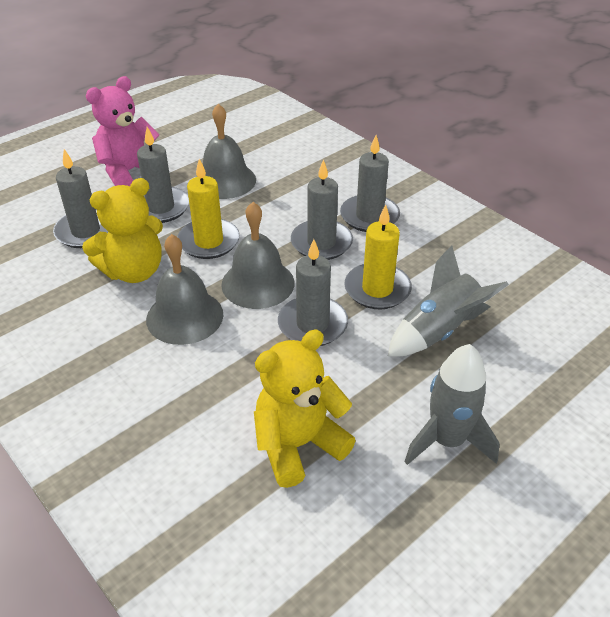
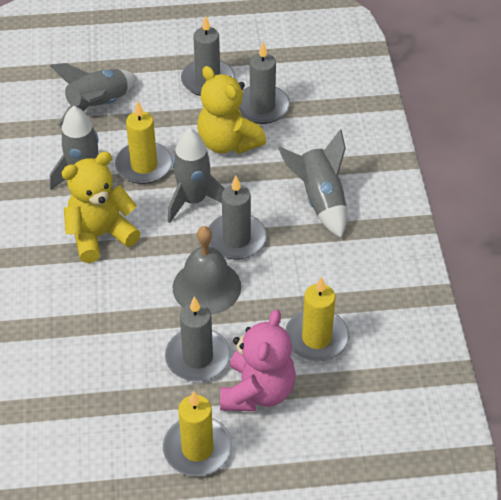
grey bell: [146,234,223,345] [196,104,256,199] [221,202,295,309] = 3 -> [173,226,241,315] = 1
grey candle: [53,149,108,248] [137,127,189,223] [278,239,348,346] [291,159,353,260] [340,135,400,232] = 5 -> [165,297,231,382] [181,15,235,96] [209,176,267,260] [238,42,290,124] = 4
grey rocket: [388,245,509,356] [405,344,500,465] = 2 -> [50,63,137,126] [50,106,113,190] [168,129,225,223] [278,129,347,238] = 4
yellow candle: [177,159,240,259] [345,204,412,309] = 2 -> [115,101,172,184] [163,391,232,476] [285,277,349,361] = 3

